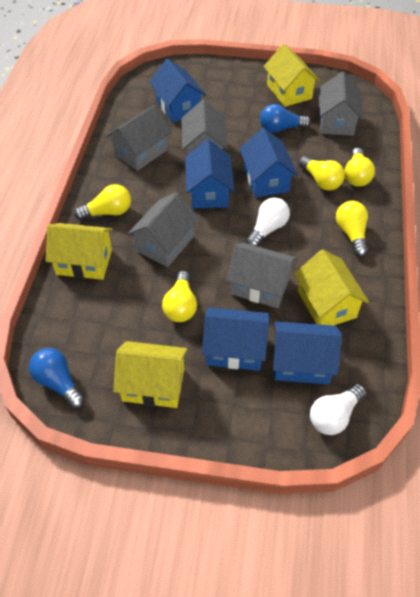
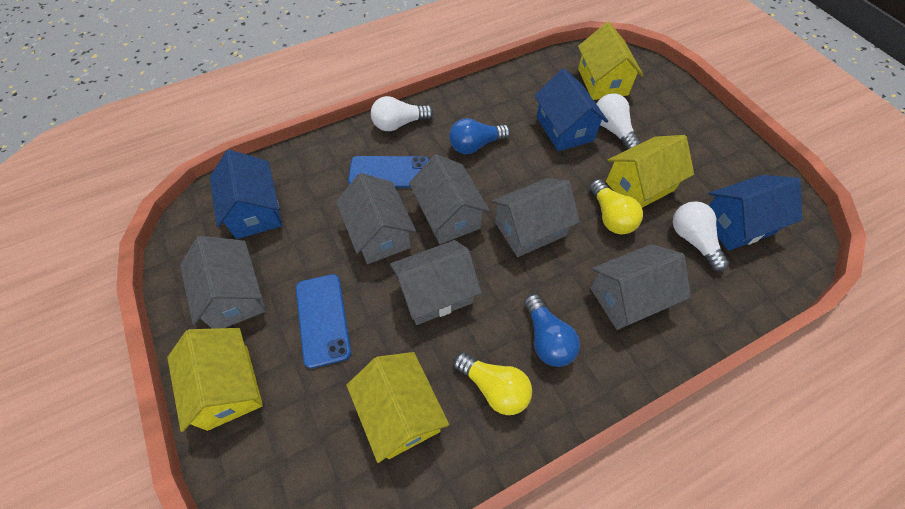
blue house: [149,59,206,123] [185,139,234,209] [202,307,269,371] [240,128,298,198] [273,321,342,384] = 5 -> [210,150,282,239] [534,68,608,151] [708,175,802,251] = 3
blue phone: none = 0 -> [296,274,351,369] [348,156,429,188] = 2
grey house: [106,105,172,171] [128,192,199,267] [182,100,227,155] [226,243,297,308] [319,71,363,136] = 5 -> [180,236,266,329] [336,173,416,264] [390,240,481,325] [409,154,490,244] [491,178,580,257] [590,244,691,330] = 6
white light bulb: [246,197,290,246] [310,384,366,435] = 2 -> [371,96,434,131] [597,93,641,150] [673,201,729,272] = 3
yellow light bulb: [74,184,131,220] [162,271,197,322] [299,156,345,191] [336,201,368,257] [344,148,375,187] = 5 -> [454,352,532,415] [589,179,643,234] = 2

